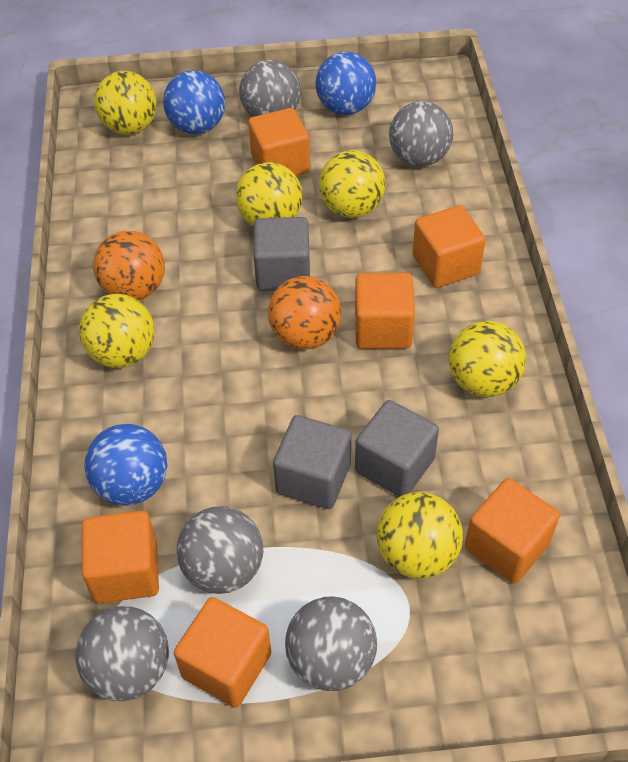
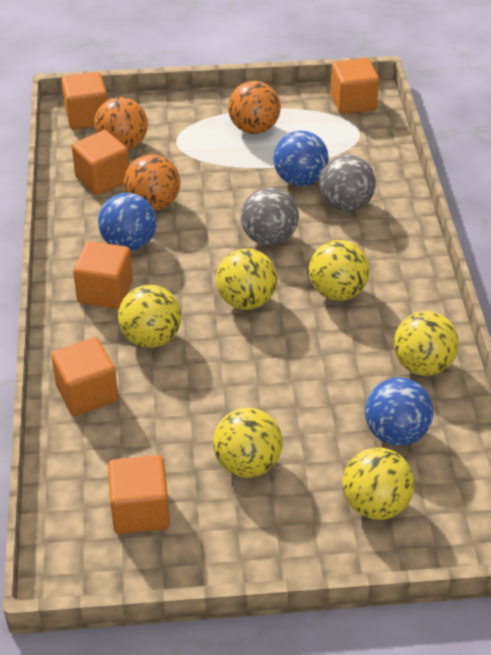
grey ball: [75,606,169,701] [177,506,263,594] [239,60,301,117] [285,596,377,691] [389,101,453,167] = 5 -> [241,187,299,246] [319,155,376,212] = 2
grey cube: [254,217,310,291] [273,415,351,509] [355,400,439,497] = 3 -> none = 0
orange ball: [93,231,165,300] [268,276,342,350] = 2 -> [94,97,148,150] [124,154,180,211] [228,81,281,134] = 3

